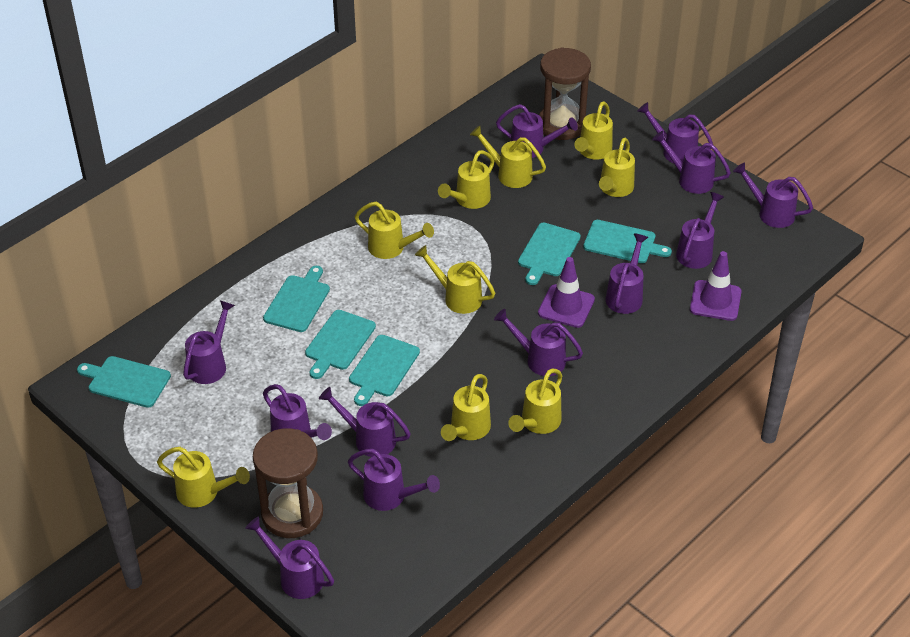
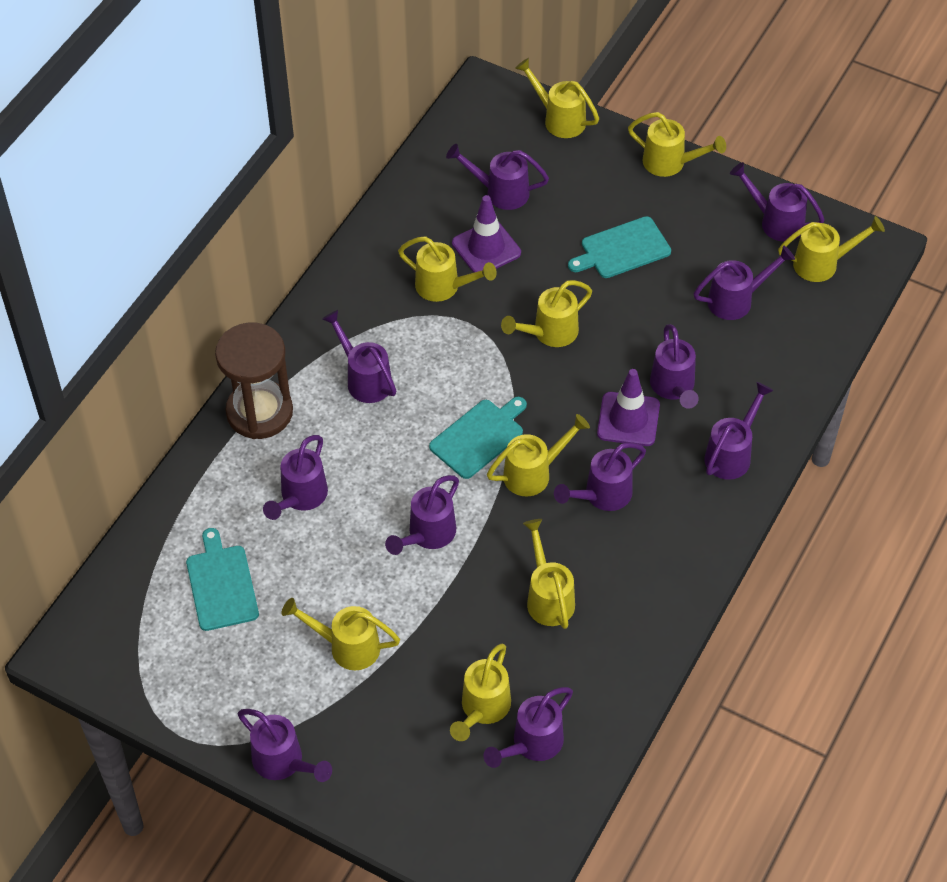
brown hourglass: [253,428,323,538] [539,47,591,140] = 2 -> [215,323,293,439] = 1
purple watering can: [183,301,235,384] [245,516,334,599] [263,384,332,440] [319,387,411,457] [348,449,440,511] [494,309,583,376] [496,104,578,158] [605,233,648,314] [637,102,713,163] [652,131,731,194] [676,192,724,269] [733,163,813,228] = 12 -> [238,709,332,782] [263,435,328,520] [322,310,396,403] [385,475,459,555] [446,144,549,210] [483,687,573,768] [554,442,646,511] [650,324,699,409] [693,245,795,320] [704,382,774,480] [730,162,825,242] = 11
turquoise cutting board: [77,356,171,408] [263,266,330,332] [305,310,376,379] [349,335,420,406] [518,223,581,285] [583,220,672,263] = 6 -> [186,528,259,631] [429,397,527,479] [568,216,671,278] = 3

